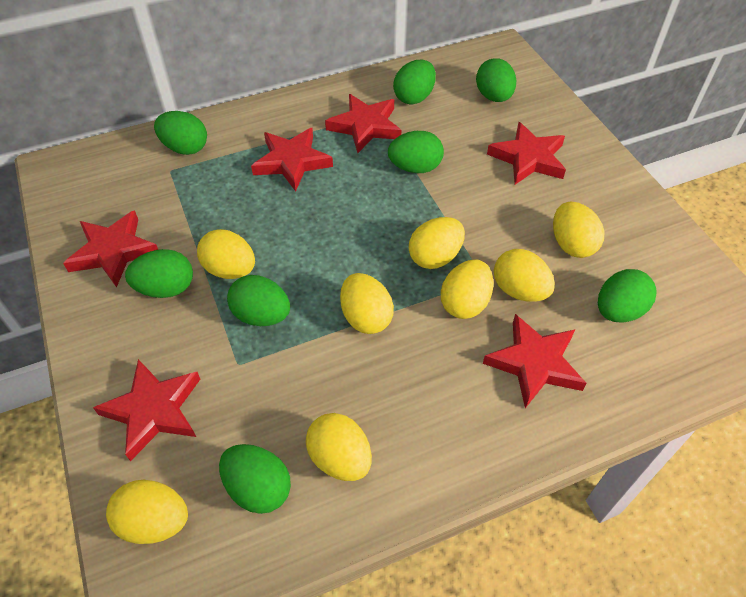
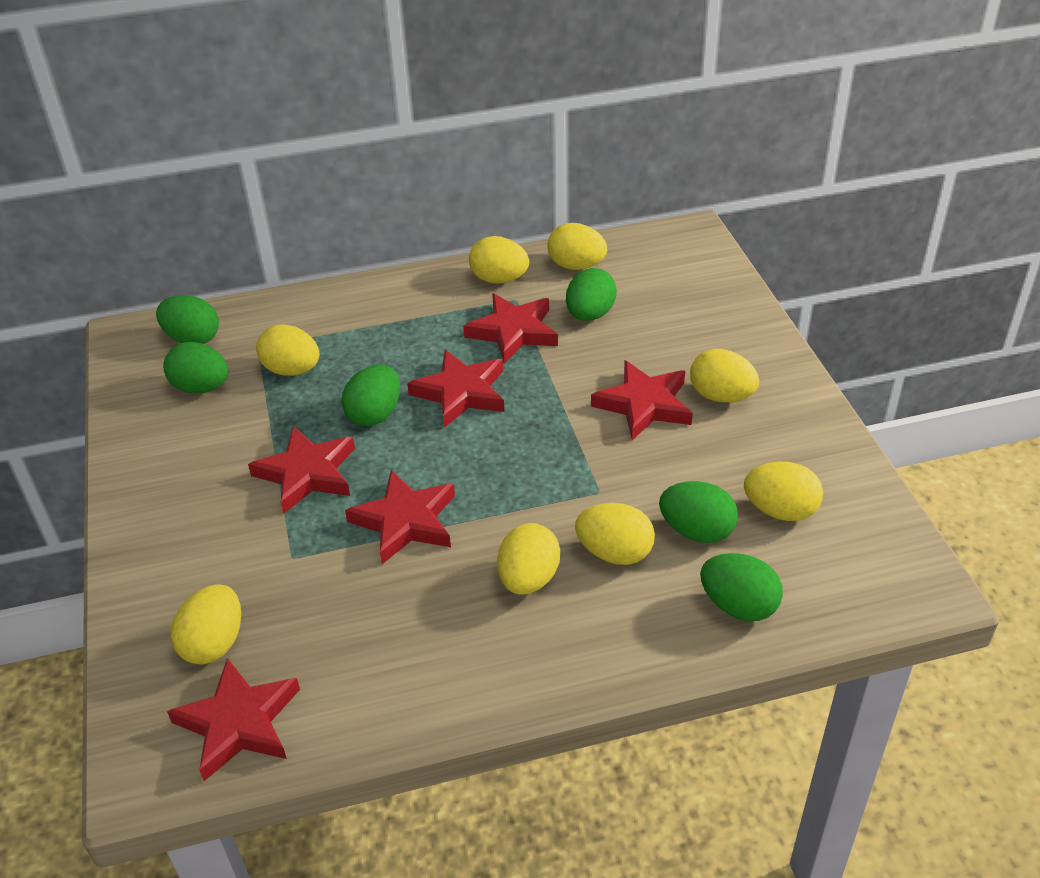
green egg: [125,249,193,298] [154,111,207,155] [219,444,291,514] [227,275,290,326] [388,131,444,173] [393,60,436,104] [476,59,516,102] [598,269,657,323] = 8 -> [156,295,219,344] [163,342,229,393] [342,365,400,426] [566,268,617,321] [659,481,738,543] [700,553,783,621] = 6

